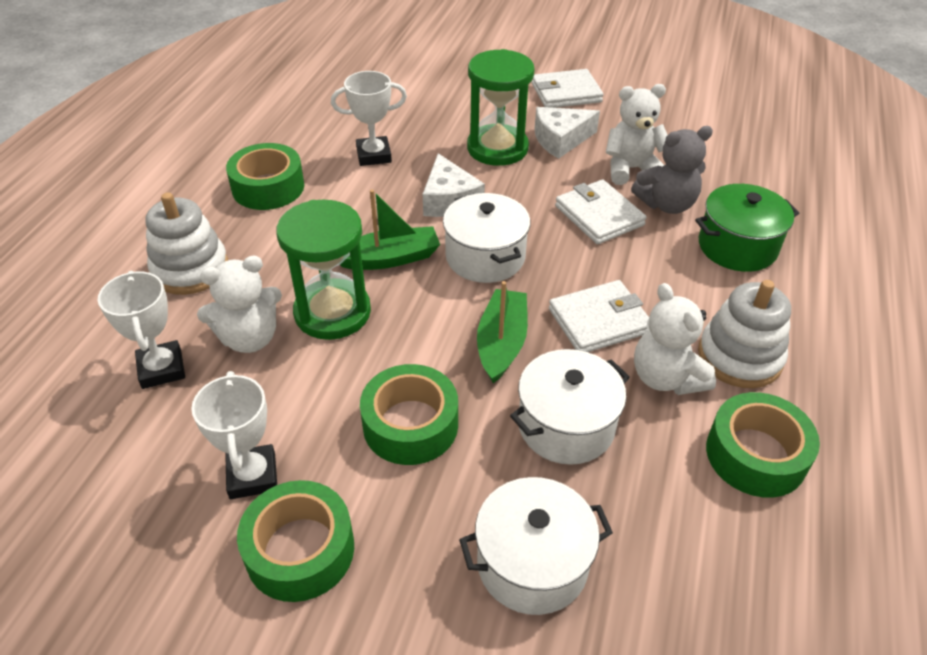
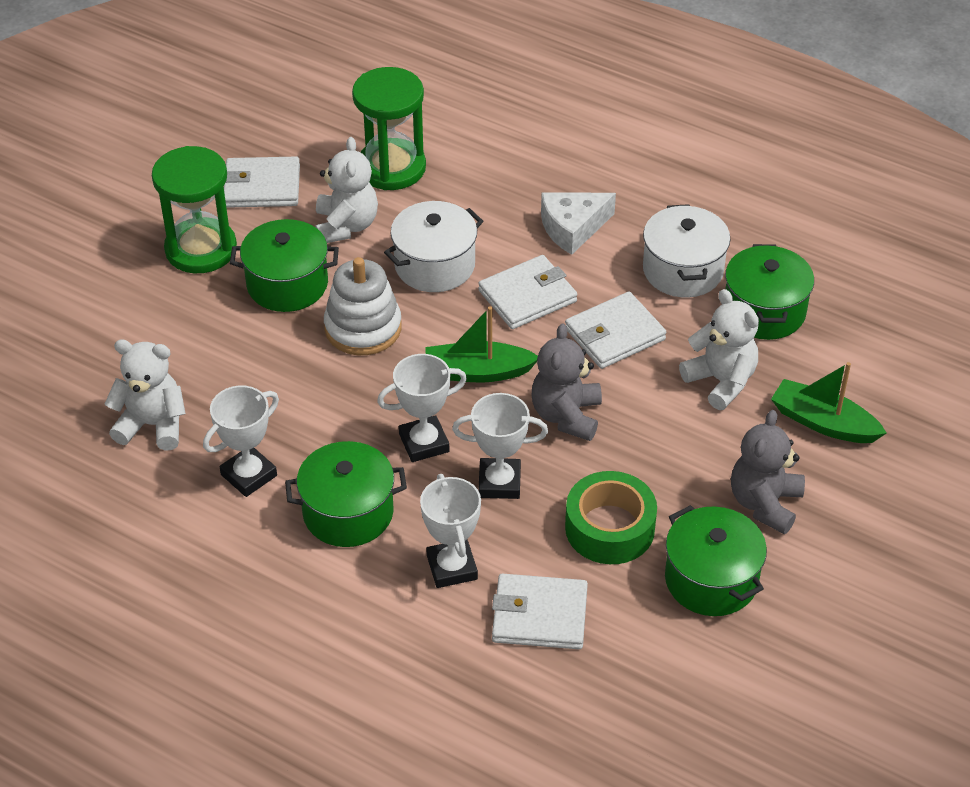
green pot: [695,184,799,272] = 1 -> [230,219,339,312] [285,441,407,547] [665,505,767,616] [725,244,814,340] = 4
green tape: [226,143,304,210] [237,480,354,602] [360,364,458,465] [706,392,820,498] = 4 -> [565,471,657,564] = 1
grey teddy bear: [631,126,713,214] = 1 -> [532,324,602,441] [731,410,805,534] = 2
white cheese: [423,153,485,217] [535,107,600,159] = 2 -> [541,192,616,255] = 1
white pot: [443,193,531,283] [459,477,613,615] [510,349,630,465] = 3 -> [384,201,483,292] [643,204,730,297] = 2
white stacking toy: [145,192,228,295] [698,280,791,388] = 2 -> [324,257,402,355] = 1
white trophy: [97,271,185,389] [191,371,277,499] [331,71,407,166] = 3 -> [203,386,279,497] [377,354,467,462] [420,474,481,588] [452,393,548,499] = 4
white wallet: [532,69,604,108] [549,280,649,352] [555,180,647,244] = 3 -> [224,157,300,208] [478,255,577,329] [492,574,588,649] [565,292,666,369] = 4

